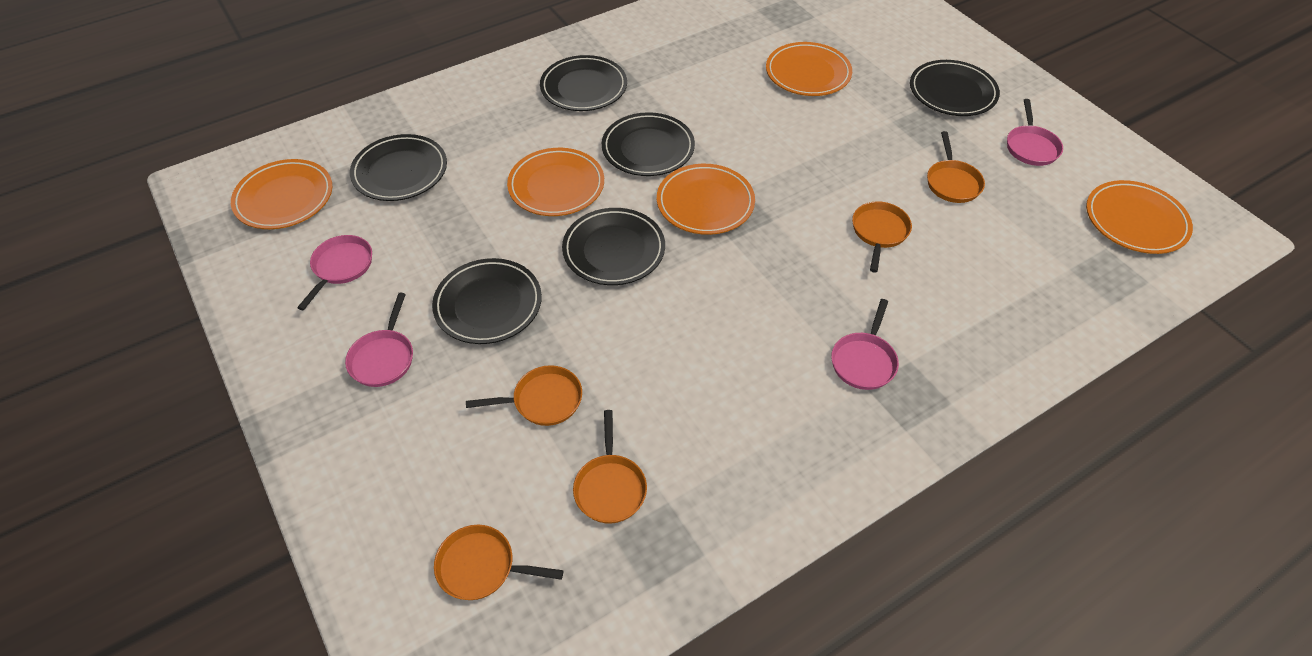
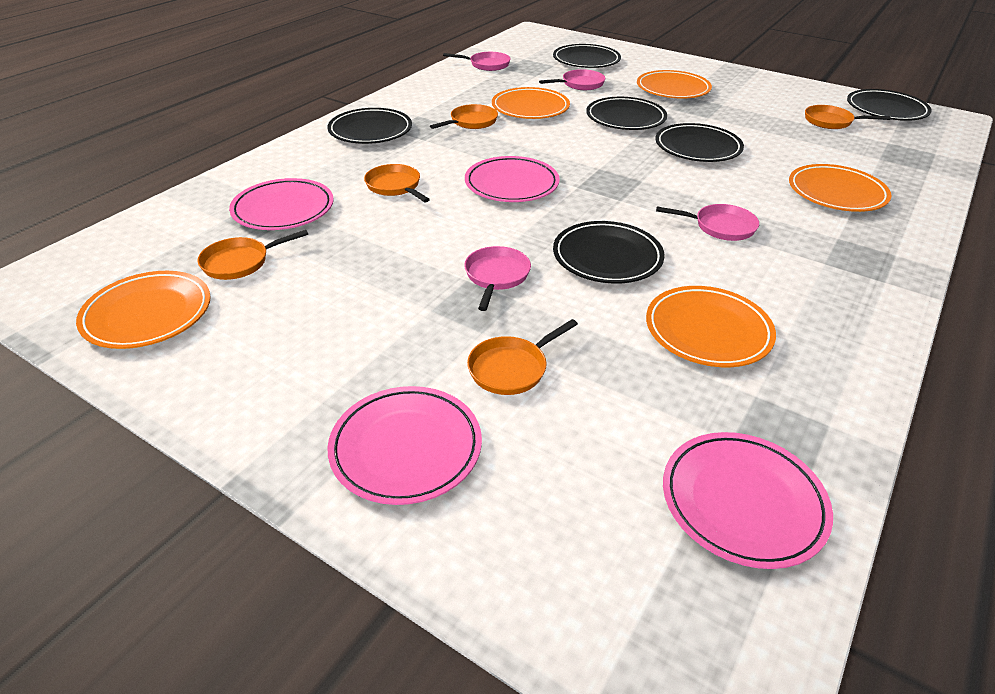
pink plate: none = 0 -> [229,178,334,230] [327,386,482,505] [465,156,560,202] [663,432,833,569] = 4

